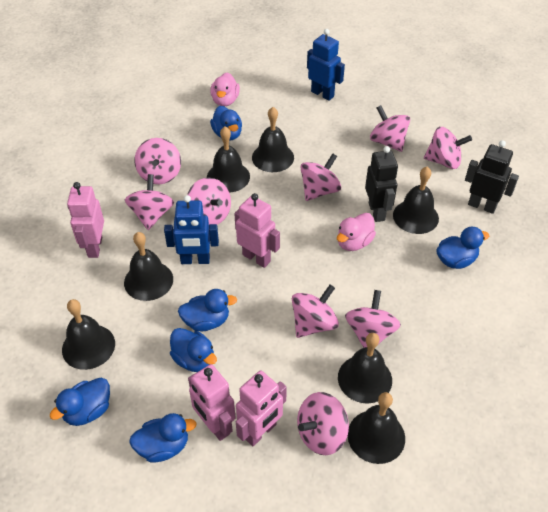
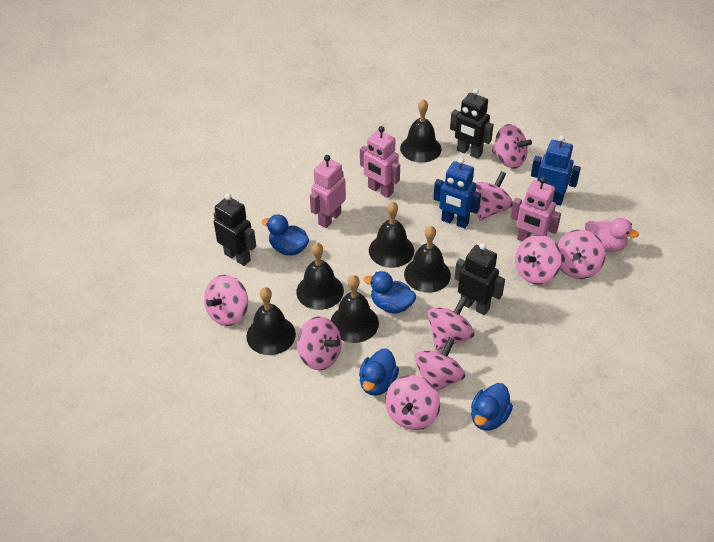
black bell: [62,299,115,370] [124,232,173,301] [207,127,250,193] [252,107,294,172] [338,333,392,404] [348,392,405,464] [393,167,439,234] = 7 -> [246,287,296,355] [296,243,344,310] [331,275,379,343] [369,202,414,268] [400,99,441,163] [404,226,451,293] = 6
black robot: [365,146,398,222] [465,140,519,214] = 2 -> [213,194,256,266] [450,88,494,159] [455,243,505,315] = 3
blue duck: [50,378,110,426] [129,413,197,463] [170,328,217,372] [178,289,237,331] [210,106,242,141] [436,227,489,269] = 6 -> [262,215,309,256] [359,348,399,396] [364,271,416,313] [471,383,513,431] = 4
pink duck: [210,73,240,106] [337,213,376,251] = 2 -> [585,218,639,252] = 1
pink robot: [67,182,104,258] [188,364,236,441] [234,193,280,268] [236,371,287,446] = 4 -> [310,155,346,228] [360,126,400,198] [510,177,561,241] = 3

